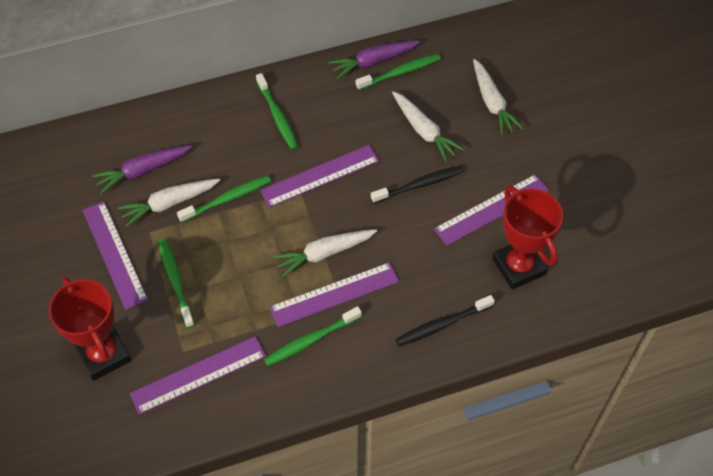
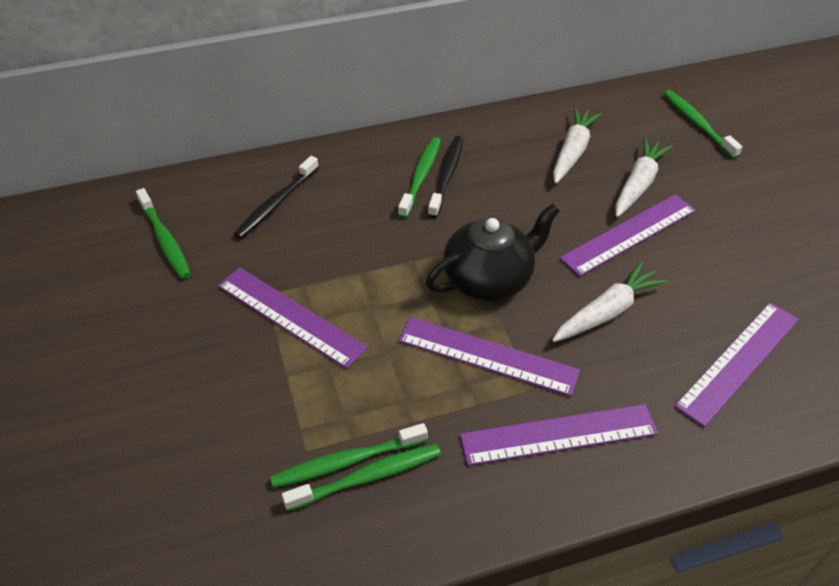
black teapot: none = 0 -> [426,203,560,301] = 1
purple carrot: [92,145,192,194] [328,41,420,79] = 2 -> none = 0
red trophy: [48,276,131,381] [492,186,563,290] = 2 -> none = 0
white carrot: [118,179,220,227] [273,229,377,277] [392,91,465,162] [473,59,524,136] = 4 -> [552,261,668,342] [553,107,602,184] [615,137,673,217] = 3

